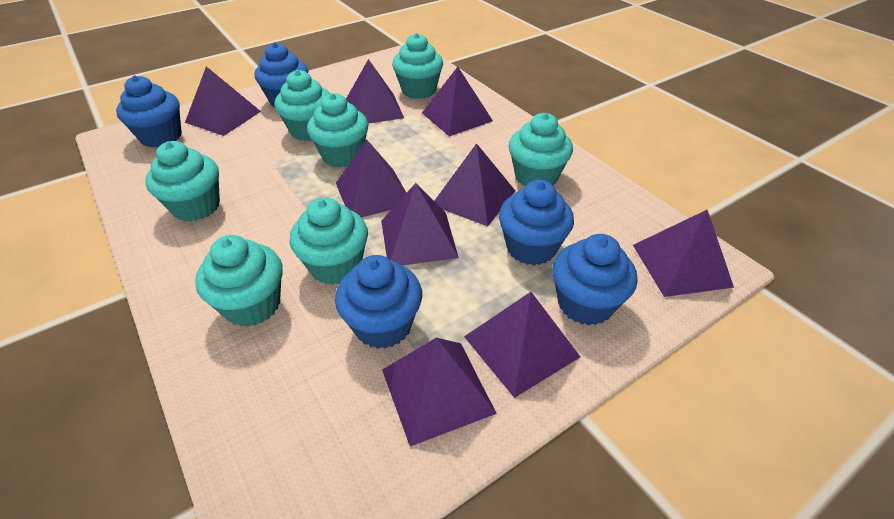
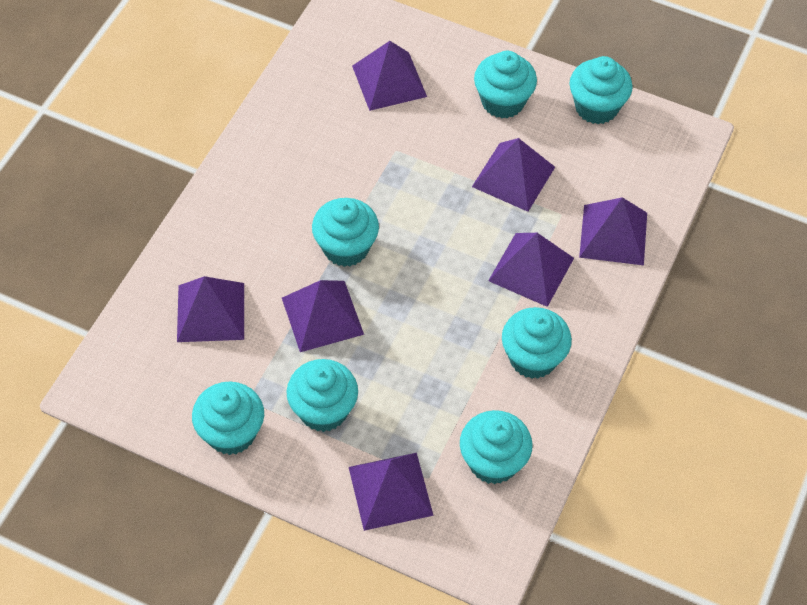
blue cupcake: [116,75,182,148] [255,42,308,107] [335,255,422,349] [499,180,574,266] [552,234,637,325] = 5 -> none = 0
purple pyramid: [185,66,261,136] [336,139,406,217] [346,59,404,124] [381,183,459,265] [382,338,497,447] [422,67,493,136] [434,143,515,226] [464,292,580,398] [633,210,734,297] = 9 -> [177,276,244,342] [282,280,364,352] [349,453,434,531] [352,41,427,111] [472,138,555,212] [488,233,574,307] [579,197,647,265] = 7

